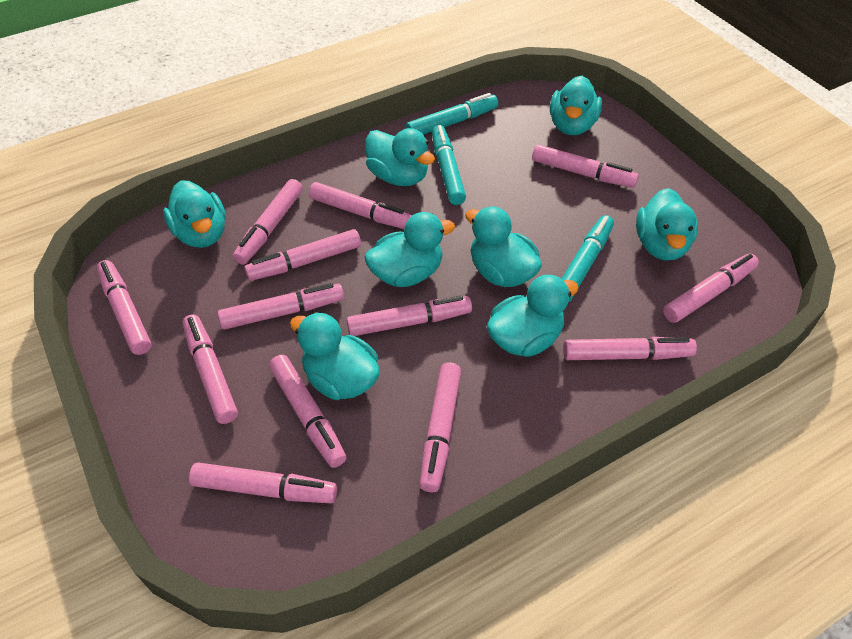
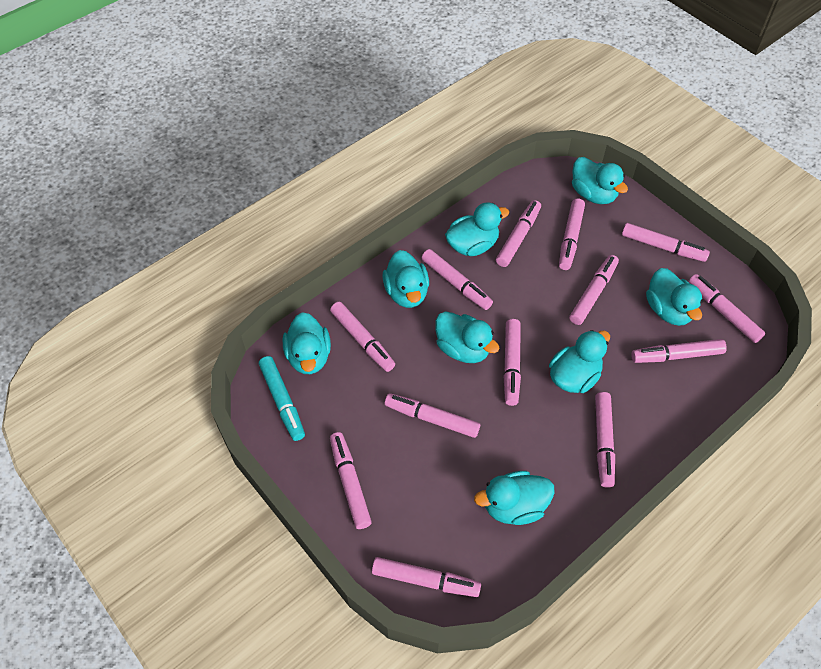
turquoise marker: [406,93,498,135] [432,125,466,205] [561,215,614,302] = 3 -> [259,356,305,441] = 1

